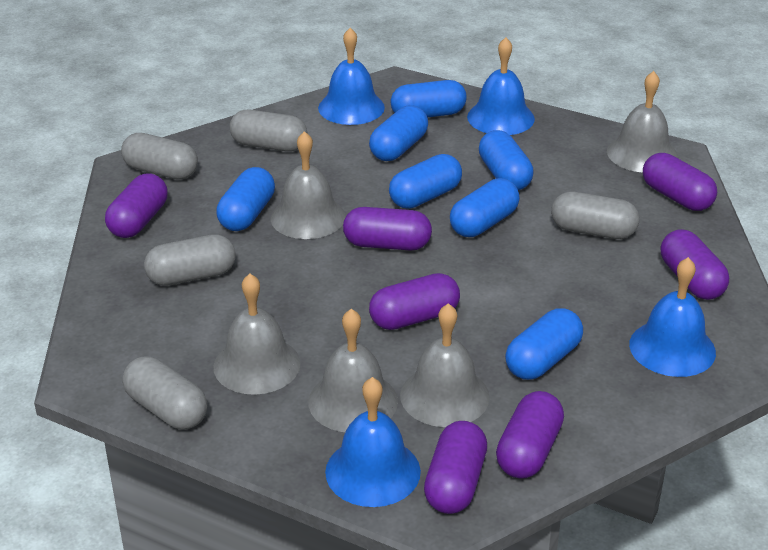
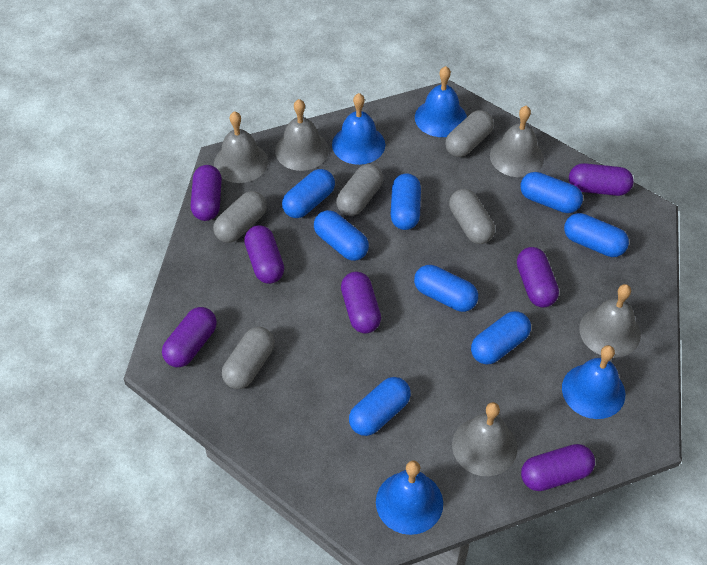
blue capsule: [216,167,275,231] [369,105,428,161] [389,154,462,209] [391,80,467,117] [450,178,520,237] [479,130,534,190] [505,308,583,380] = 7 -> [282,169,335,218] [314,210,369,261] [349,377,411,436] [391,173,421,230] [414,265,478,312] [471,311,531,365] [520,172,583,213] [564,213,629,257] = 8

